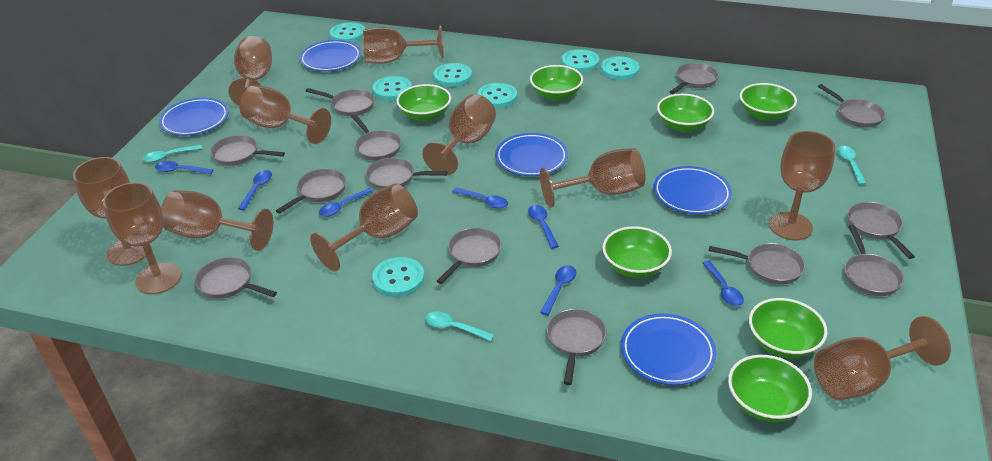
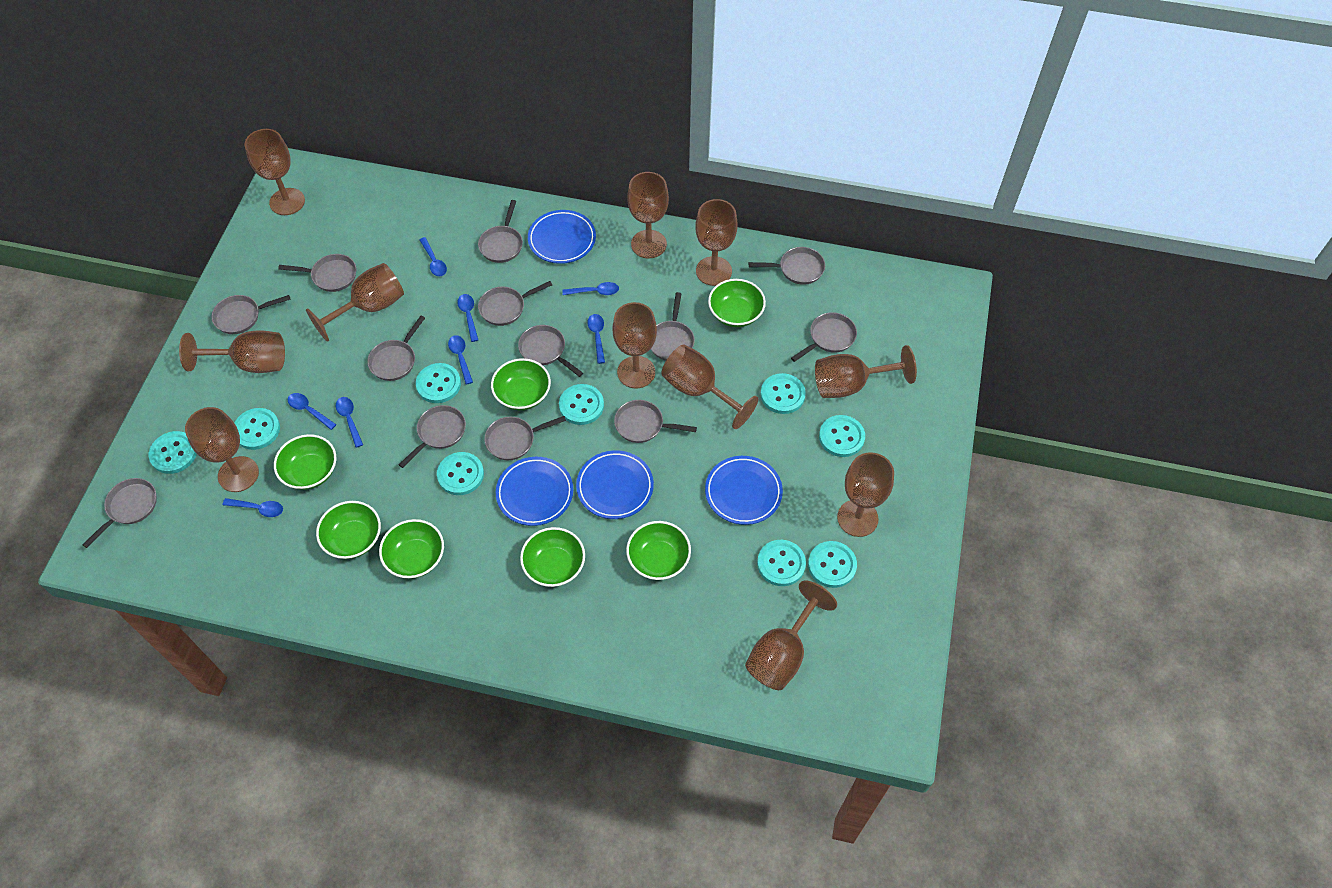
blue plate: [159,98,229,136] [299,40,361,71] [495,133,568,176] [621,313,717,385] [653,166,732,215] = 5 -> [496,457,573,526] [528,210,596,264] [576,450,654,519] [705,456,783,525] = 4
blue spoon: [155,161,213,174] [238,170,272,210] [319,188,374,217] [452,188,508,209] [528,205,559,249] [540,265,576,315] [703,260,744,306] = 7 -> [222,498,283,517] [288,393,336,430] [336,397,363,448] [419,237,447,276] [448,335,473,384] [457,294,478,342] [562,282,619,295] [587,314,605,364] = 8
turquoise button: [330,22,365,42] [372,257,424,297] [373,76,412,101] [434,63,472,87] [477,83,517,108] [561,49,599,72] [601,56,640,80] = 7 -> [149,431,197,474] [235,408,280,450] [416,363,461,403] [437,452,484,495] [559,384,604,425] [757,540,806,586] [760,373,806,414] [808,541,857,588] [819,415,865,457] = 9
turquoise spoon: [142,145,202,162] [425,312,494,341] [837,146,866,185] = 3 -> none = 0

